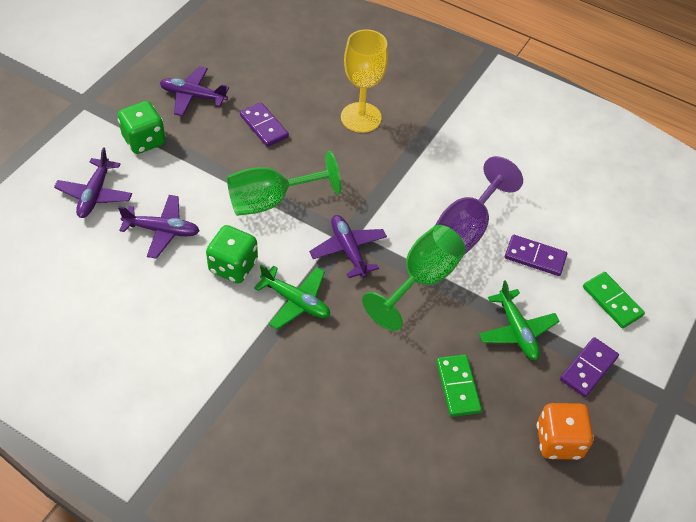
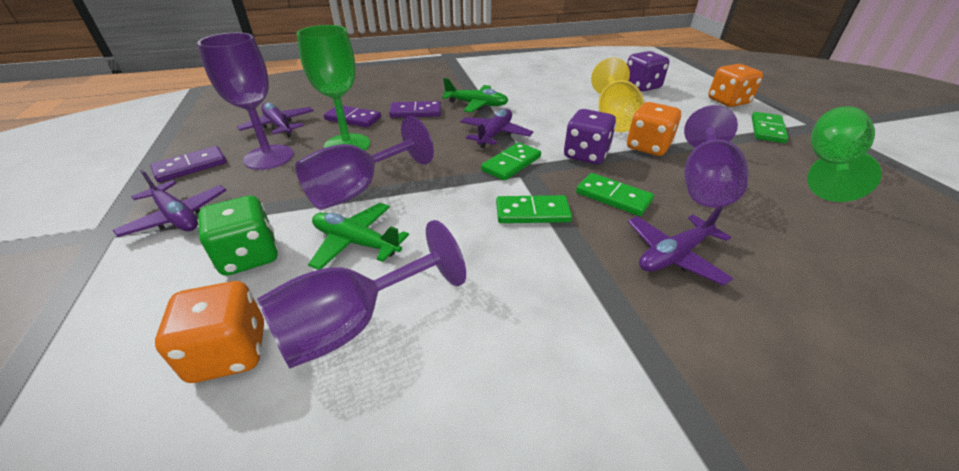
green dice: [118,101,166,154] [206,225,258,283] = 2 -> [198,196,278,276] = 1
green domino: [436,354,482,417] [583,272,645,328] = 2 -> [481,142,541,181] [496,195,572,223] [576,173,654,216] [752,112,789,143] = 4
orange dice: [537,403,594,460] = 1 -> [155,281,264,383] [627,102,681,156] [708,64,763,107] = 3
purple dice: none = 0 -> [564,109,616,164] [627,51,669,92] = 2
purple goblet: [435,156,523,255] = 1 -> [197,33,294,170] [257,220,466,368] [295,116,434,210] [684,105,748,208] = 4

